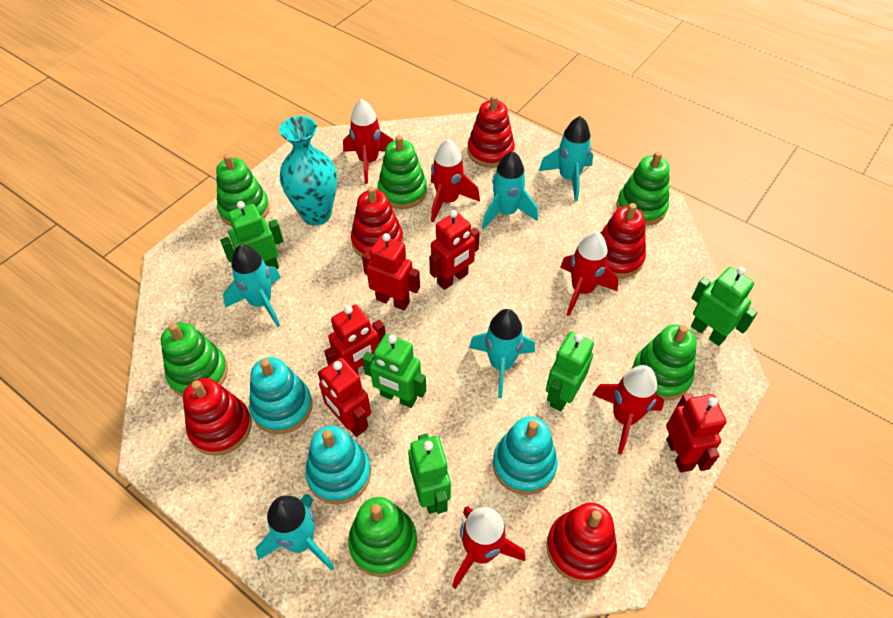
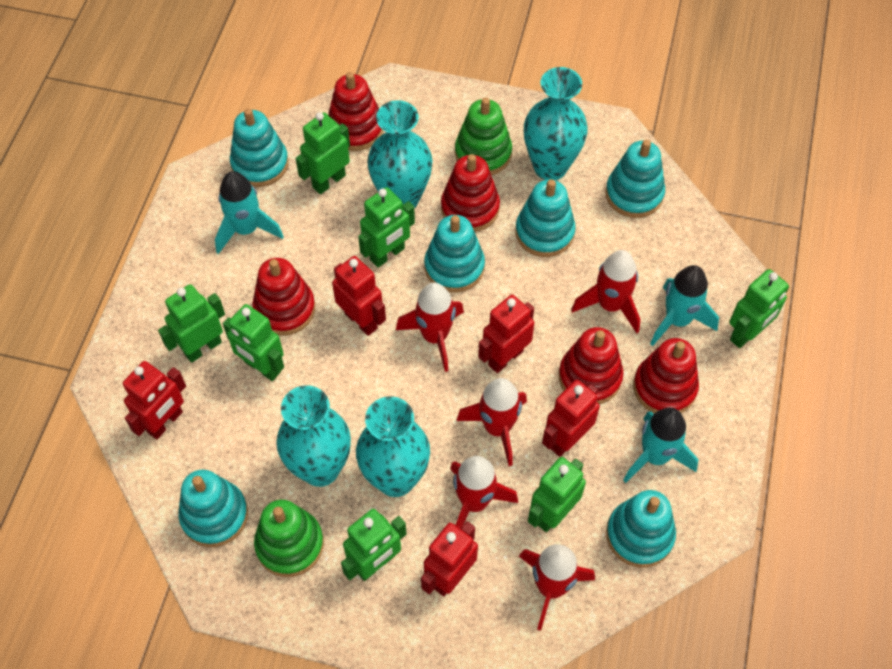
green robot: [220,201,284,269] [362,334,426,408] [408,434,451,514] [546,331,594,412] [691,267,757,346] = 5 -> [158,284,225,363] [223,304,284,381] [295,112,350,194] [341,509,407,581] [358,187,415,268] [528,457,586,532] [729,269,789,348] = 7
green stacking toy: [161,323,228,397] [216,154,270,226] [348,497,417,577] [378,135,427,209] [617,151,670,226] [632,324,696,401] = 6 -> [254,500,324,577] [455,97,512,175] = 2
turquoise rocket: [223,244,281,327] [255,494,334,571] [469,309,535,398] [482,151,538,230] [539,116,593,201] = 5 -> [215,171,284,254] [623,408,699,483] [650,265,719,346] = 3
turquoise stacking toy: [249,357,313,434] [305,426,371,504] [493,416,558,495] = 3 -> [178,470,248,547] [230,108,289,187] [424,215,485,292] [515,179,576,257] [605,140,665,218] [606,490,676,568] = 6
turquoise vase: [279,116,337,225] = 1 -> [276,385,351,487] [356,396,430,497] [367,100,433,208] [524,67,588,180] = 4

